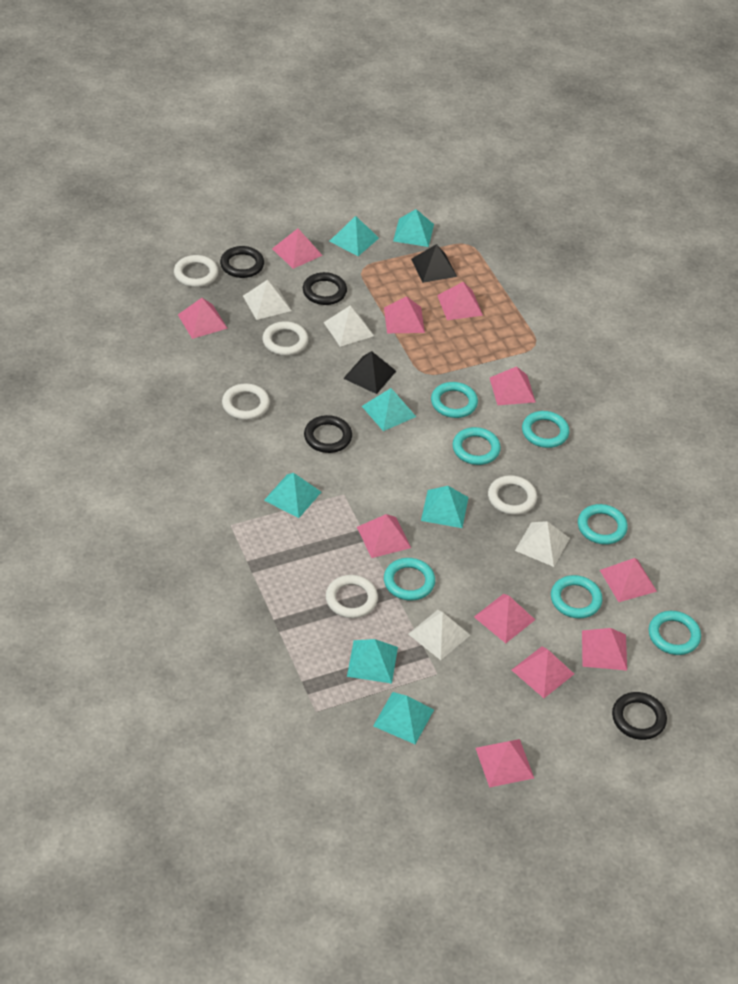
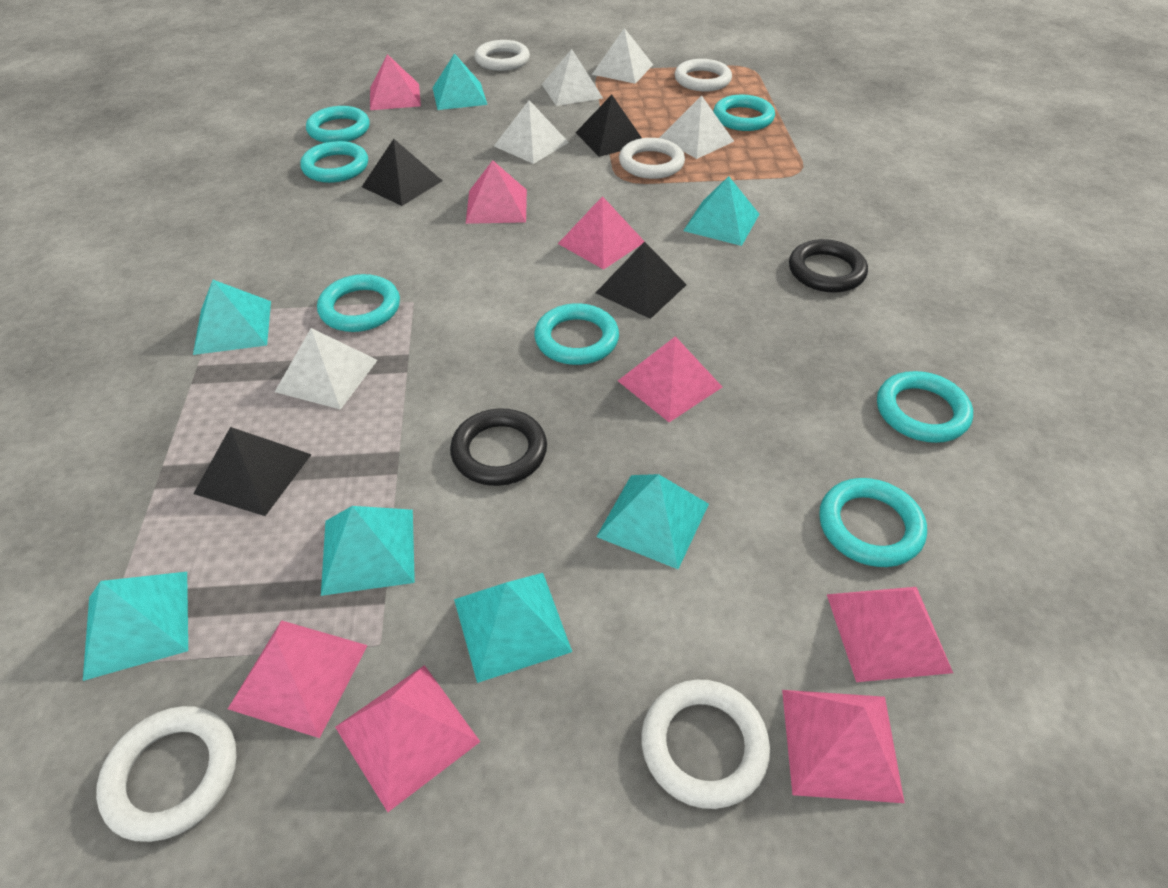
black pyramid: [343,351,396,394] [411,244,457,283] = 2 -> [193,427,312,516] [362,139,442,206] [575,95,642,157] [596,241,687,319] = 4
black ring: [220,246,264,278] [303,272,347,305] [304,415,352,453] [612,692,667,740] = 4 -> [450,408,547,486] [789,239,868,293] = 2
pink pyramid: [178,298,228,339] [272,229,323,269] [357,514,411,558] [384,296,425,333] [437,282,483,320] [474,594,535,643] [476,739,534,788] [490,366,536,405] [512,646,574,698] [582,628,627,671] [600,558,657,602] = 11 -> [228,620,368,738] [335,665,480,812] [370,54,421,110] [466,160,527,224] [558,196,644,270] [618,336,722,422] [782,690,905,803] [827,587,953,682] = 8
white pyramid: [243,279,291,320] [323,306,374,347] [408,610,470,660] [515,521,570,567] = 4 -> [275,328,377,410] [494,100,569,164] [542,49,603,106] [592,28,653,84] [660,96,734,159] = 5

